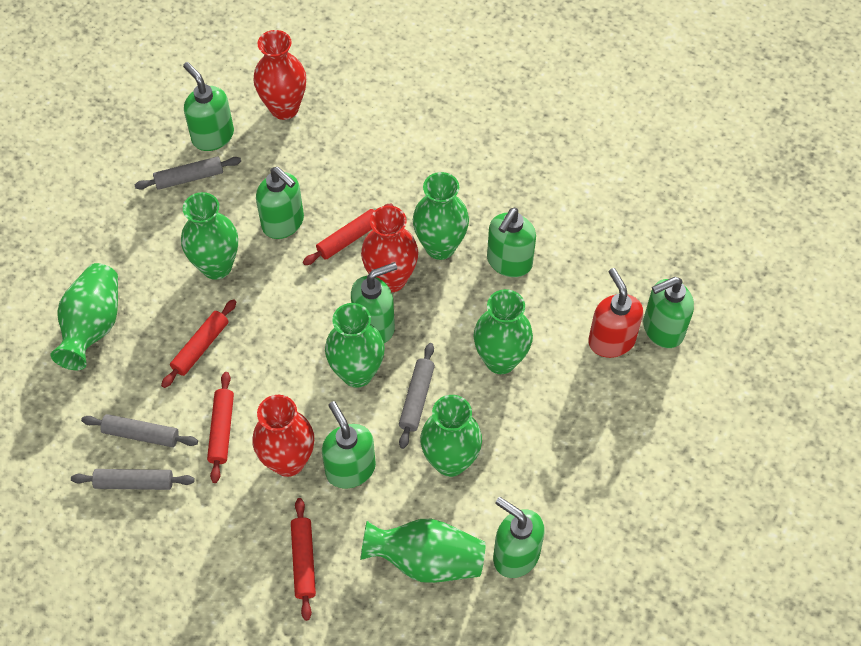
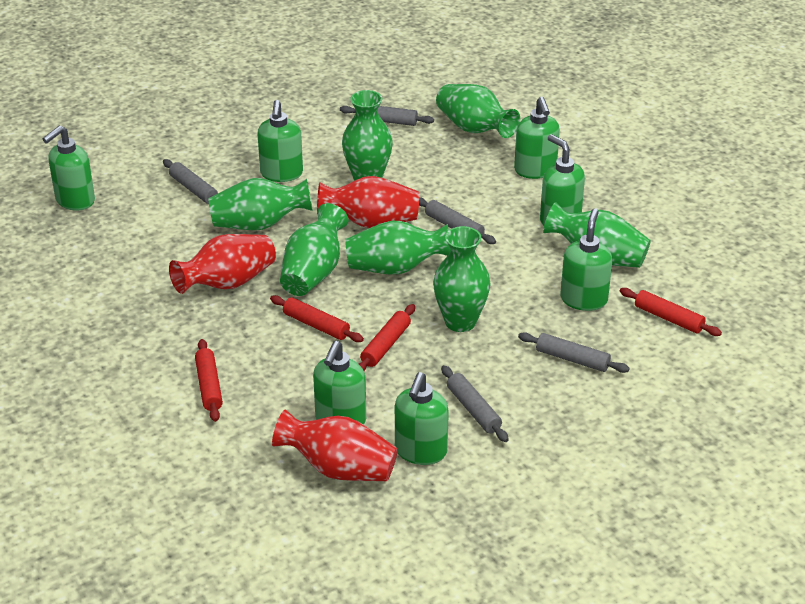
grey rolling pin: [71,469,195,490] [81,414,198,447] [135,156,241,190] [399,343,435,449] = 4 -> [163,159,218,204] [340,106,434,126] [419,197,496,244] [441,365,509,442] [518,332,630,373] = 5
red soap dispenser: [588,268,643,358] = 1 -> none = 0

